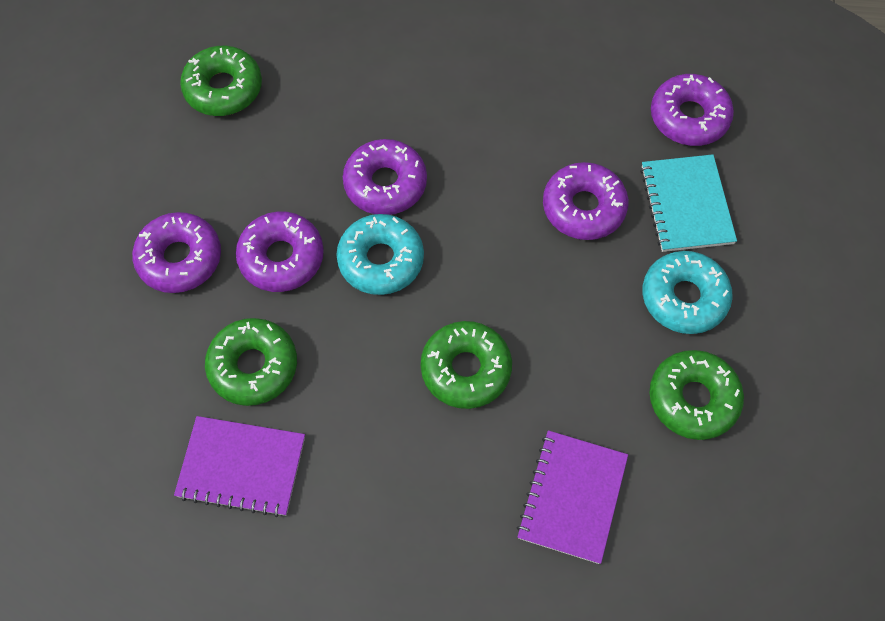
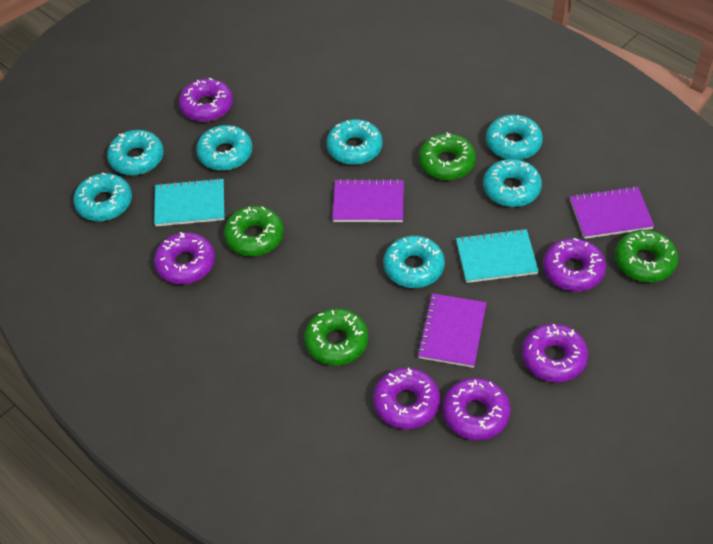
purple donut: [132,212,221,293] [236,211,324,292] [343,139,427,215] [543,162,629,240] [651,74,734,146] = 5 -> [154,232,215,284] [179,78,233,122] [373,368,440,429] [443,378,511,440] [522,324,588,383] [543,238,606,291] = 6
purple notebook: [174,416,305,517] [517,430,628,564] = 2 -> [333,179,404,222] [417,293,487,368] [570,186,654,239] = 3
turquoise donut: [336,214,424,295] [642,251,733,334] = 2 -> [73,173,132,221] [107,130,164,175] [196,125,253,171] [326,119,383,165] [383,236,445,288] [483,159,542,207] [486,115,543,160] = 7
turquoise notebook: [640,154,737,252] = 1 -> [154,178,225,227] [456,228,539,283] = 2

